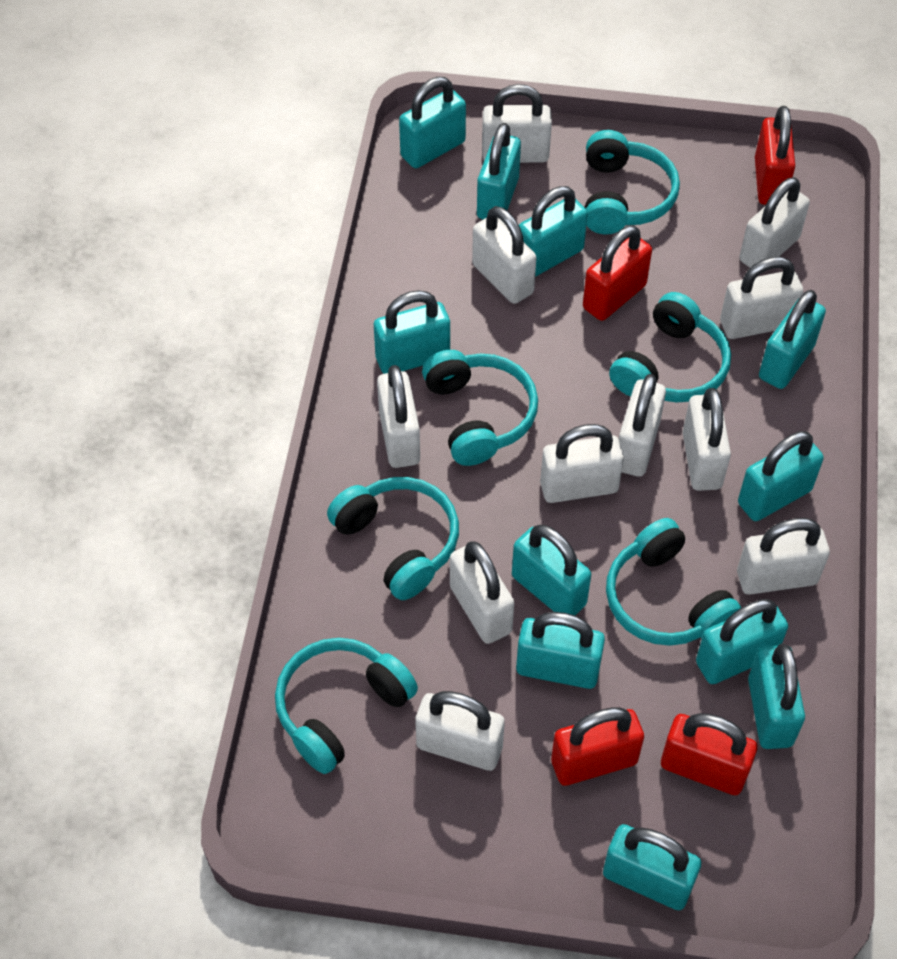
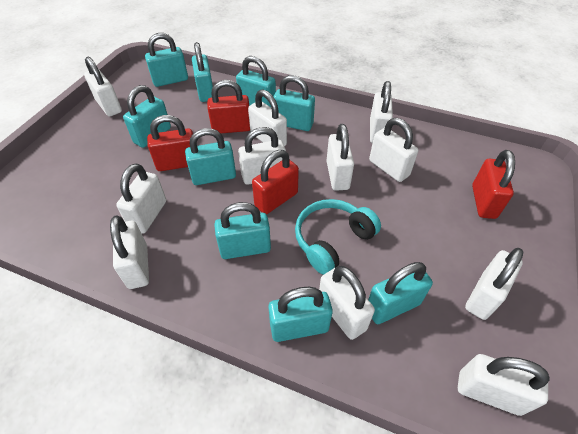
turquoise headphones: [275,638,418,774] [327,477,459,600] [422,350,538,466] [585,130,680,234] [606,518,741,646] [609,292,731,403] = 6 -> [295,199,381,275] = 1
turquoise padlock: [374,290,450,374] [399,77,466,168] [477,123,521,221] [512,525,591,615] [516,612,605,689] [519,186,588,277] [603,824,701,910] [696,599,788,684] [738,431,824,521] [748,644,805,749] [759,290,826,389] = 11 -> [123,85,171,148] [145,33,188,87] [185,128,236,185] [192,42,213,102] [214,202,271,259] [236,56,276,107] [268,287,333,342] [273,75,315,131] [368,262,433,324] = 9

